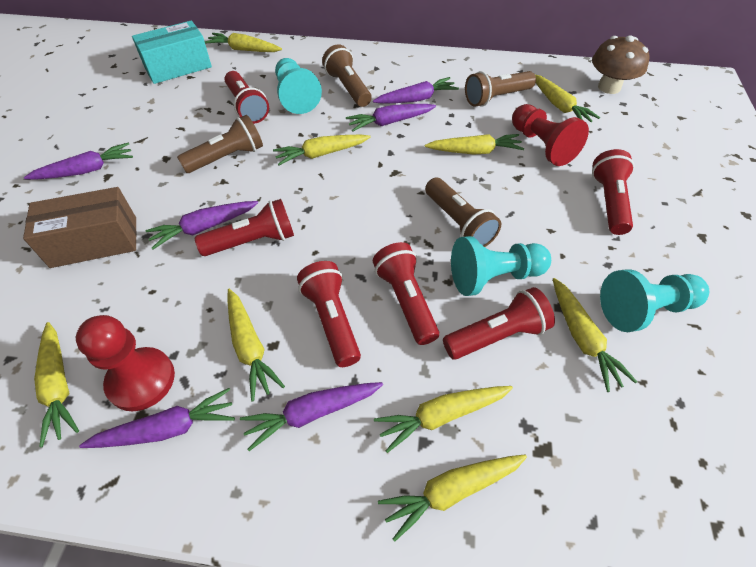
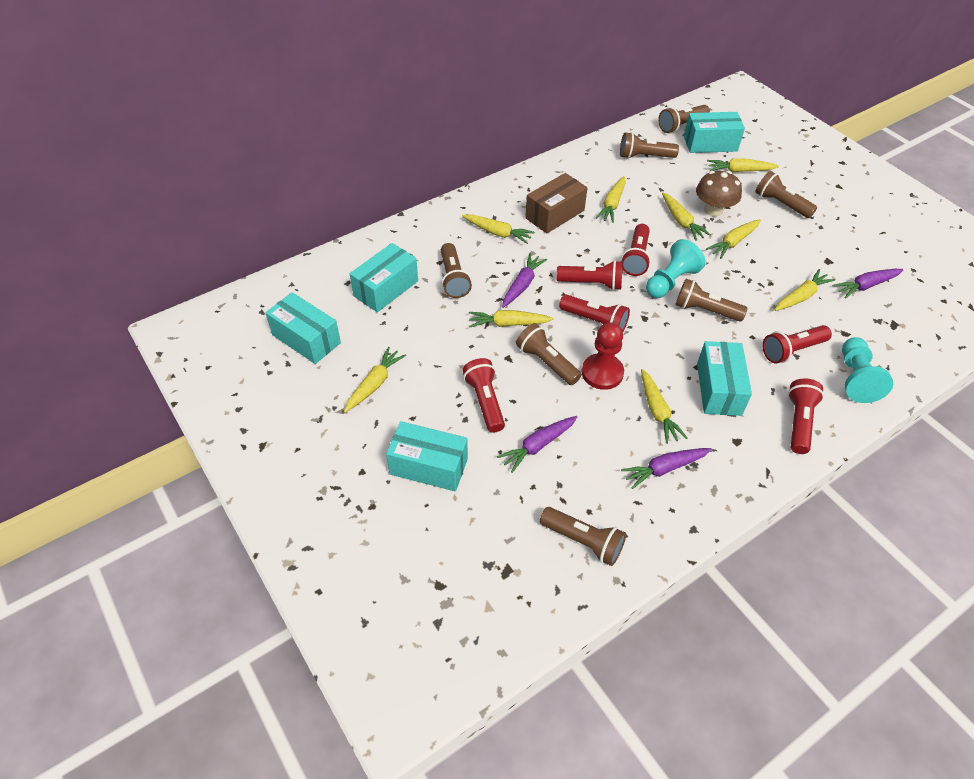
brown flashlight: [177,115,263,173] [322,44,372,107] [425,178,501,247] [465,71,536,107] = 4 -> [441,243,472,298] [516,323,582,385] [540,507,626,566] [620,132,679,159] [658,105,710,133] [675,279,748,321] [755,171,817,218] = 7
purple carrot: [24,142,133,179] [79,388,235,448] [145,201,258,250] [240,382,383,451] [346,104,436,131] [373,77,459,104] = 6 -> [497,416,577,473] [502,253,547,308] [621,448,712,489] [833,269,903,299] = 4
red pawn: [76,315,175,411] [512,104,589,166] = 2 -> [582,322,624,390] = 1
turquoise box: [132,20,212,84] = 1 -> [265,292,341,364] [350,243,418,312] [386,421,468,491] [684,112,745,153] [697,341,752,416] = 5
turquoise pawn: [275,58,322,114] [451,236,551,296] [600,269,709,332] = 3 -> [646,239,706,298] [842,337,893,403] = 2

